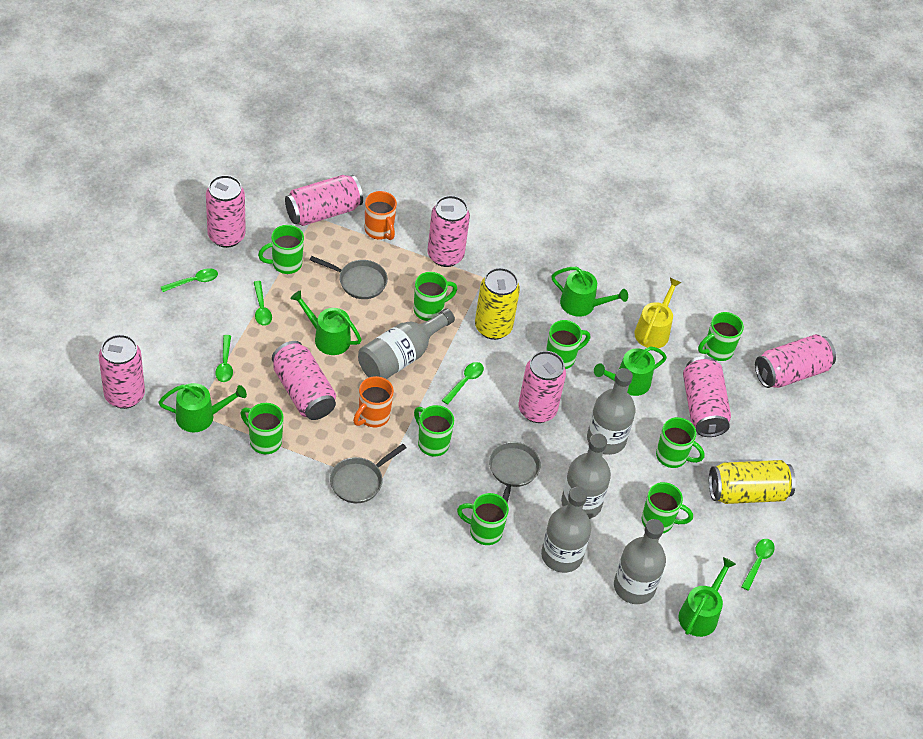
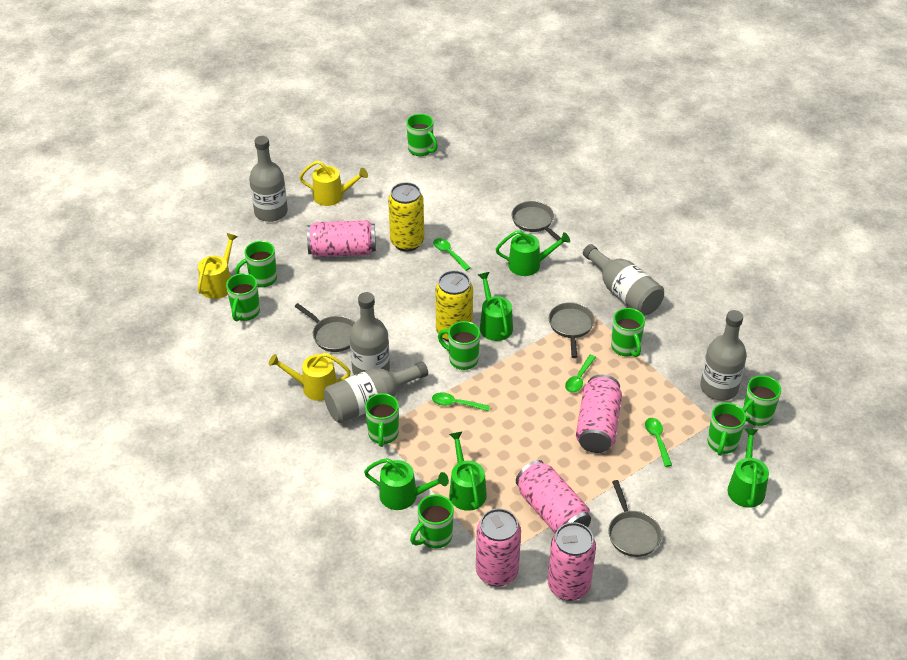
green spoon: [161,268,218,292] [215,335,233,382] [254,281,272,326] [442,362,484,405] [741,539,775,591] = 5 -> [432,392,490,412] [433,238,471,271] [565,355,596,392] [645,418,672,467] = 4
grey pan: [310,256,388,299] [330,444,406,503] [489,442,541,503] = 3 -> [294,303,355,352] [512,201,561,241] [549,302,595,358] [608,480,662,557] = 4
orange mug: [353,376,394,427] [365,191,397,240] = 2 -> none = 0
pink can: [99,334,145,409] [206,175,246,248] [272,341,336,420] [285,175,363,226] [427,195,470,267] [518,351,566,423] [683,356,731,437] [755,334,836,388] = 8 -> [307,220,376,257] [476,508,521,587] [516,460,591,533] [548,522,596,601] [576,375,622,453] = 5
yellow watering can: [634,278,682,348] = 1 -> [198,233,238,299] [269,353,351,401] [299,161,368,206] = 3

